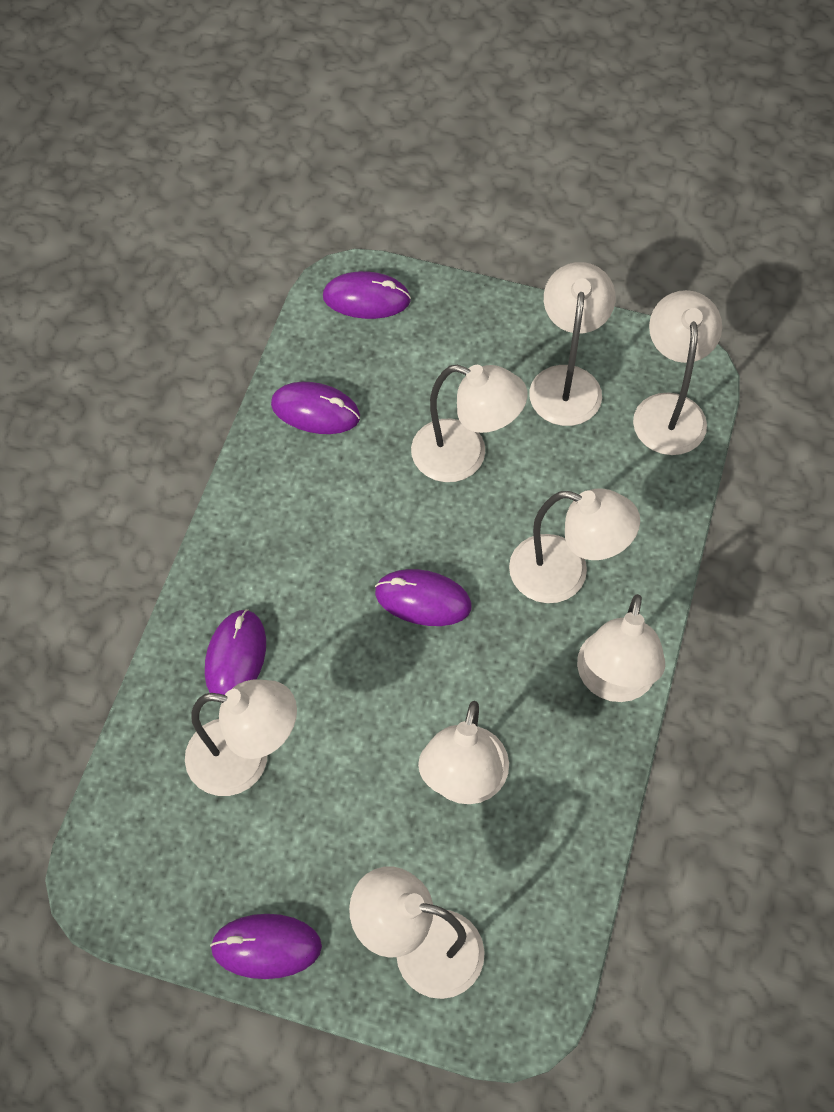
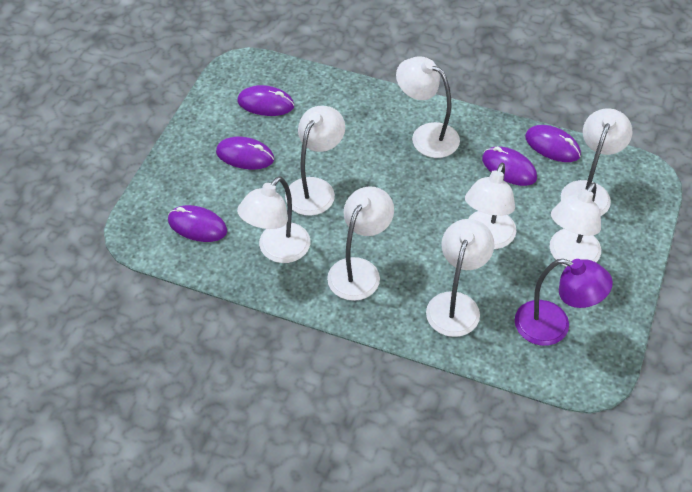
purple lamp: none = 0 -> [515,259,613,346] = 1

